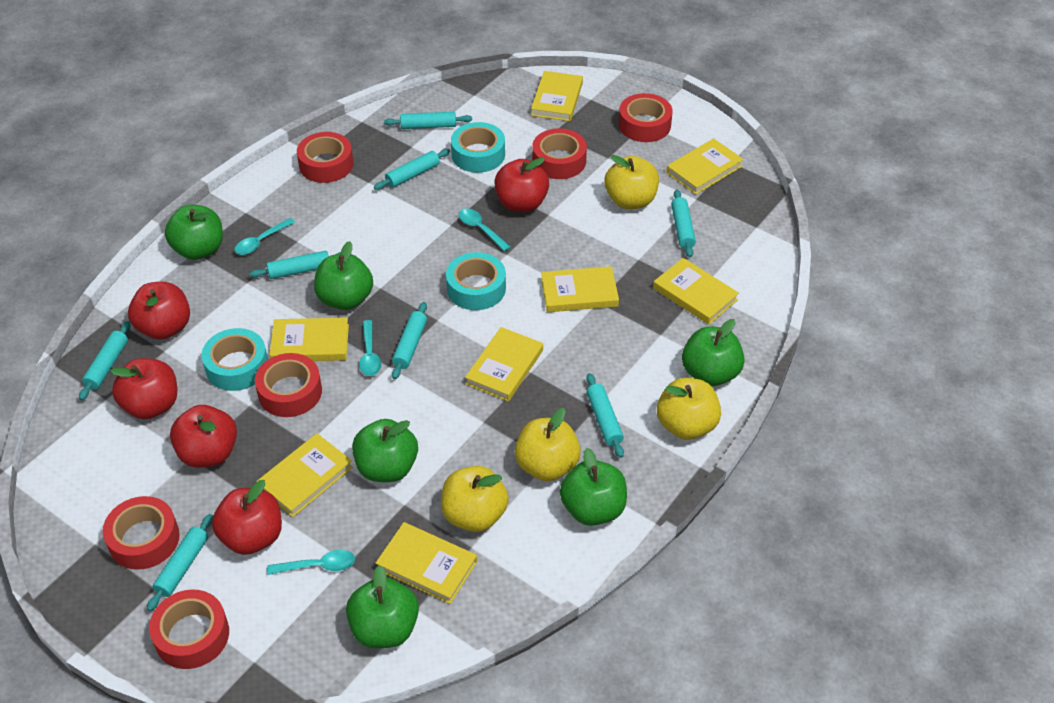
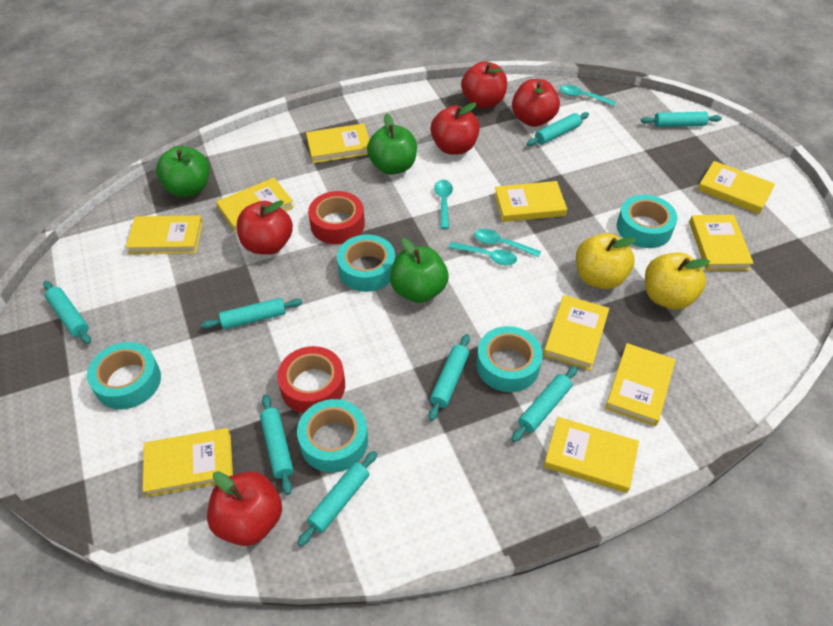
green apple: [165,205,223,260] [314,241,373,310] [346,565,419,648] [352,419,418,482] [560,448,627,526] [682,319,745,386] = 6 -> [156,146,209,197] [367,114,417,175] [390,238,448,303] = 3
red tape: [103,496,180,570] [149,589,229,669] [255,353,322,417] [297,132,354,183] [532,128,587,179] [619,93,673,142] = 6 -> [277,346,345,414] [308,191,365,244] = 2
turquoise tape: [201,328,268,391] [446,252,506,310] [451,122,505,173] = 3 -> [87,342,161,410] [297,399,368,473] [337,234,395,292] [476,326,543,392] [617,195,678,248] = 5
yellow apple: [441,466,509,532] [515,408,581,481] [605,155,659,209] [657,378,721,440] = 4 -> [576,233,636,289] [645,252,710,309] = 2
yellow book: [256,433,353,517] [270,317,349,361] [376,522,477,604] [465,327,543,402] [531,71,583,121] [541,266,619,312] [653,258,739,324] [666,138,744,194] = 8 -> [126,215,203,254] [143,428,233,497] [216,178,294,233] [306,123,369,163] [494,181,567,222] [543,295,609,370] [544,417,639,493] [605,343,676,427] [689,215,754,271] [697,161,775,214] = 10

